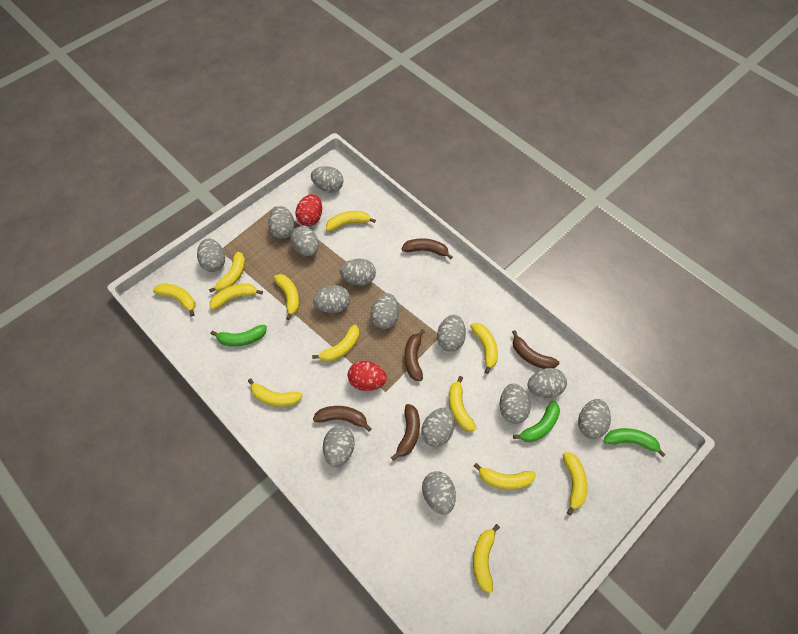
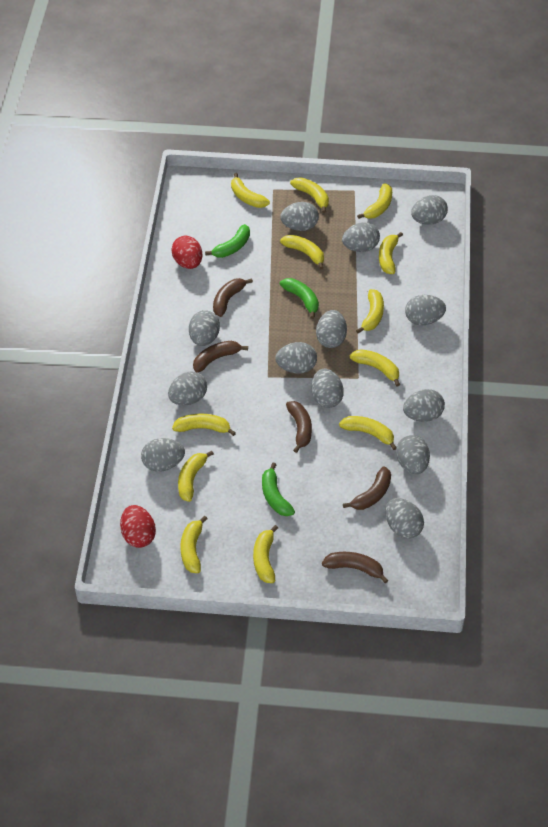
grey egg: [197,239,225,272] [268,206,295,239] [290,226,319,256] [311,166,343,192] [313,285,350,313] [323,426,355,467] [339,259,376,286] [371,293,399,329] [421,408,455,447] [422,471,456,515] [437,315,466,352] [500,383,531,424] [528,368,567,398] [578,399,611,439] = 14 -> [141,438,185,472] [168,372,207,405] [189,310,220,346] [275,342,317,374] [280,202,319,231] [311,369,344,408] [316,310,347,348] [342,222,380,252] [385,498,424,539] [396,435,430,474] [403,389,445,422] [405,295,446,325] [411,195,448,225] = 13

